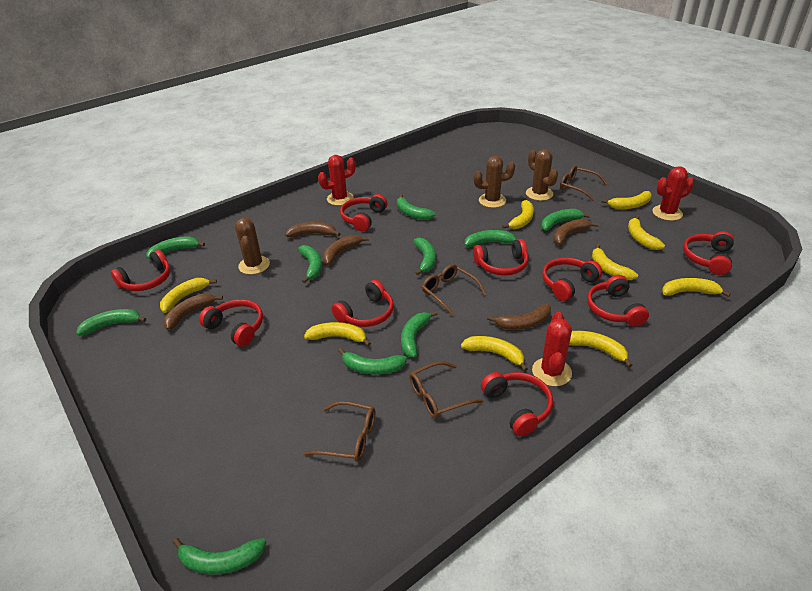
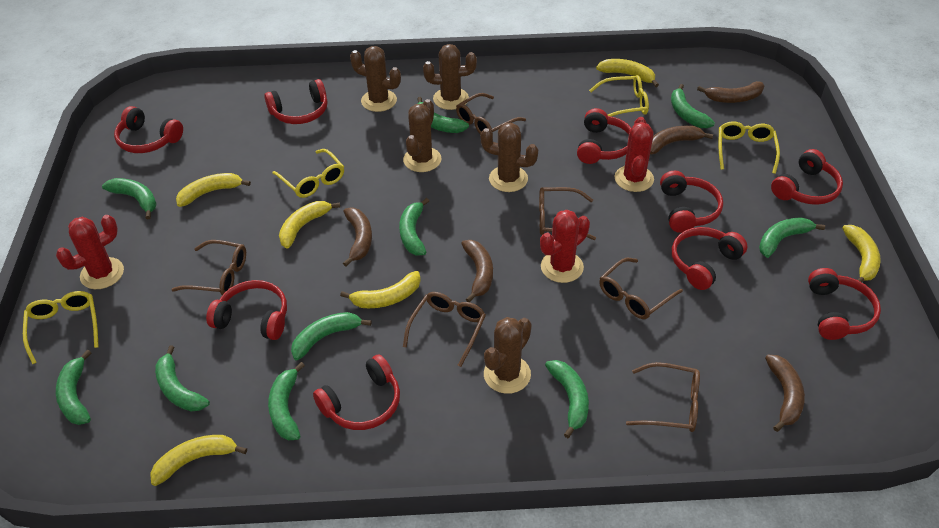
brown cactus: [235,218,270,275] [474,156,515,208] [526,149,558,201] = 3 -> [350,46,401,112] [403,99,441,172] [423,44,477,110] [480,123,538,192] [484,317,532,394] = 5
brown glasses: [303,401,375,462] [409,361,483,418] [422,264,486,316] [560,165,608,201] = 4 -> [171,240,246,295] [403,292,486,367] [456,93,526,134] [539,187,596,240] [599,258,683,319] [626,362,700,432] = 6
yellow banana: [160,278,217,313] [304,322,371,346] [461,336,528,371] [502,200,534,229] [569,331,633,367] [592,244,638,280] [602,191,652,209] [628,215,665,250] [662,278,731,297] = 9 -> [150,435,247,486] [176,173,251,207] [279,201,340,249] [340,271,421,308] [596,59,659,87] [842,225,881,282] = 6
yellow glasses: none = 0 -> [23,291,99,364] [272,149,344,198] [589,75,649,117] [718,121,780,174] = 4

